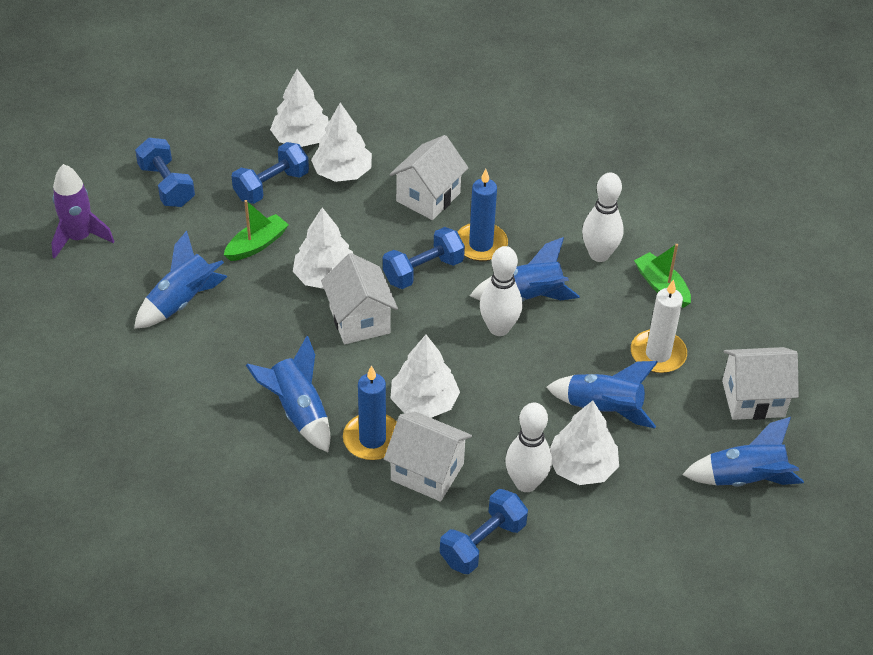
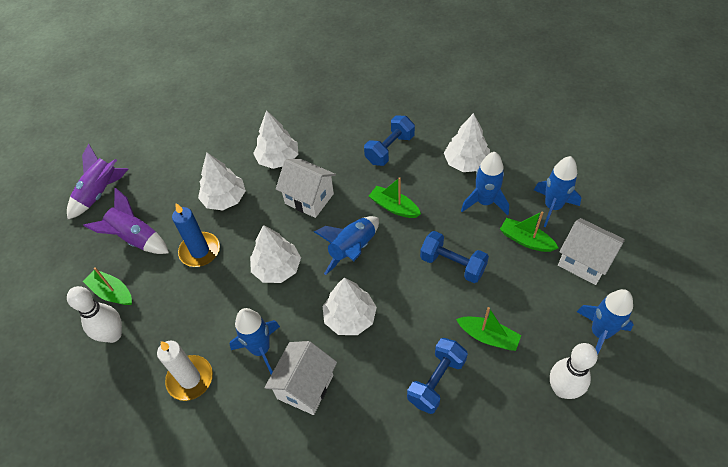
blue candle: [343,365,397,460] [458,169,508,261] = 2 -> [172,203,220,267] = 1
blue dumbbell: [135,138,195,207] [231,142,309,204] [383,227,465,289] [440,489,528,574] = 4 -> [364,115,415,166] [407,338,468,414] [420,231,489,283] = 3
green boat: [224,200,289,261] [634,244,691,308] = 2 -> [83,267,132,305] [369,177,421,218] [456,307,521,351] [500,211,559,252] = 4
purple rocket: [51,164,114,259] = 1 -> [67,143,128,219] [83,188,169,254] = 2
white bowling pin: [480,246,522,336] [505,403,552,492] [582,173,624,262] = 3 -> [67,286,122,343] [550,343,598,399] = 2
white house: [321,253,398,344] [384,411,472,502] [389,135,468,220] [722,347,799,420] = 4 -> [264,341,337,415] [276,159,336,218] [558,218,625,285] = 3

